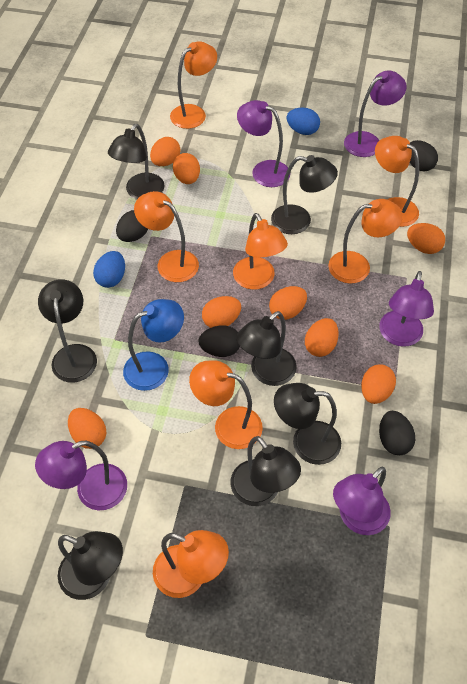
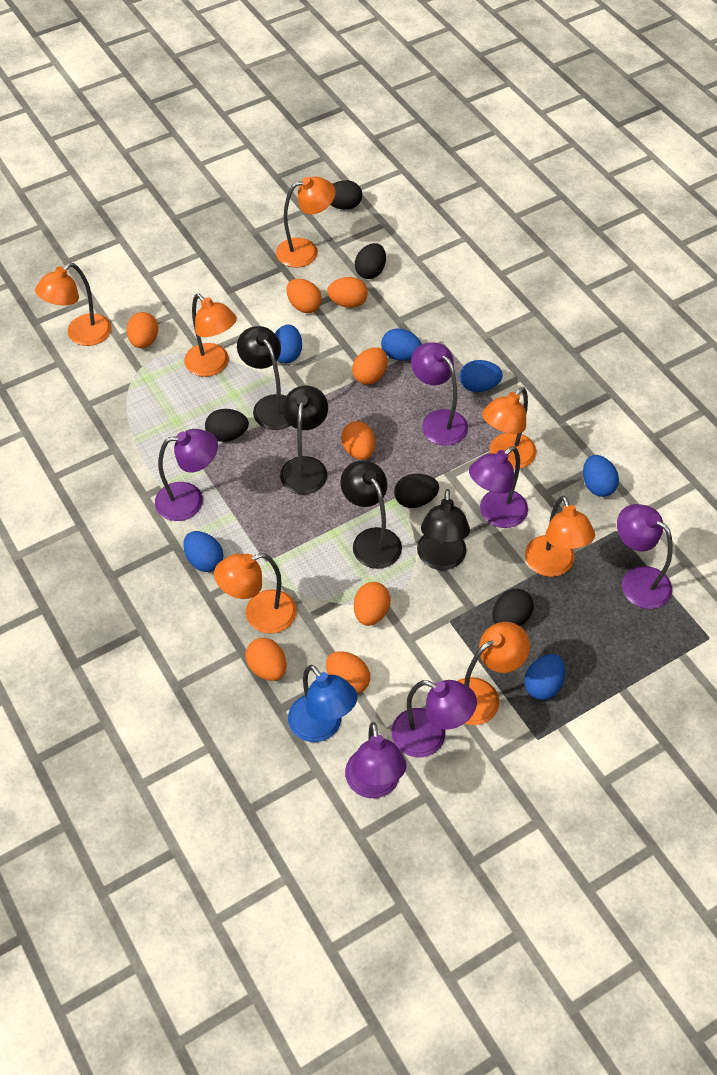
black egg: [116,210,148,242] [198,325,240,357] [379,411,415,455] [410,140,438,171] = 4 -> [205,409,249,442] [330,180,362,210] [355,243,386,279] [394,474,439,508] [492,589,534,626] = 5
black lamp: [38,279,97,383] [58,531,123,600] [108,124,165,200] [230,436,301,506] [236,311,297,386] [271,155,338,234] [274,383,341,465] = 7 -> [237,326,290,430] [280,386,328,494] [340,460,402,569] [417,489,470,570] = 4
blue egg: [93,251,125,288] [286,107,320,135] = 2 -> [183,531,223,572] [275,324,302,363] [381,329,422,361] [460,360,503,392] [525,654,565,700] [583,455,619,497] = 6
purple lamp: [35,441,127,510] [237,100,290,187] [333,467,391,535] [344,70,407,157] [379,271,434,347] = 5 -> [155,429,218,521] [345,722,407,798] [391,680,477,757] [411,343,468,446] [469,446,528,528] [617,504,673,609] = 6

